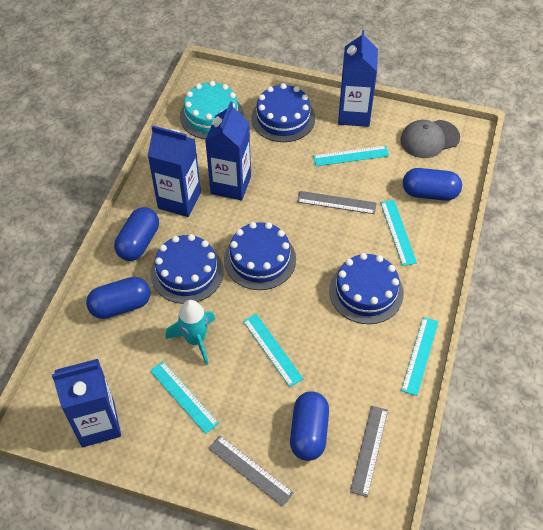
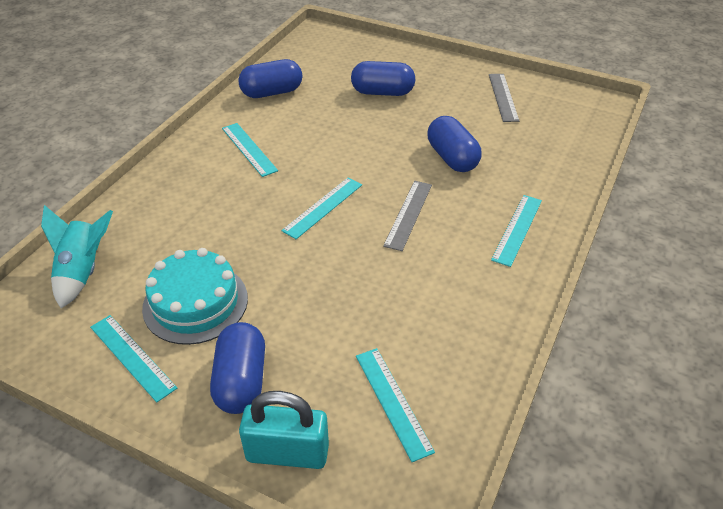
blue cake: [150,234,224,304] [224,222,296,290] [251,83,315,142] [329,253,404,324] = 4 -> none = 0
blue carton: [52,359,121,447] [148,125,201,217] [205,101,251,201] [338,30,378,127] = 4 -> none = 0
grey cap: [400,120,460,158] = 1 -> none = 0
grey ruler: [208,436,294,507] [297,191,377,214] [350,405,388,497] = 3 -> [383,181,432,251] [489,74,519,122] = 2
turquoise padlock: none = 0 -> [239,391,329,469] = 1

